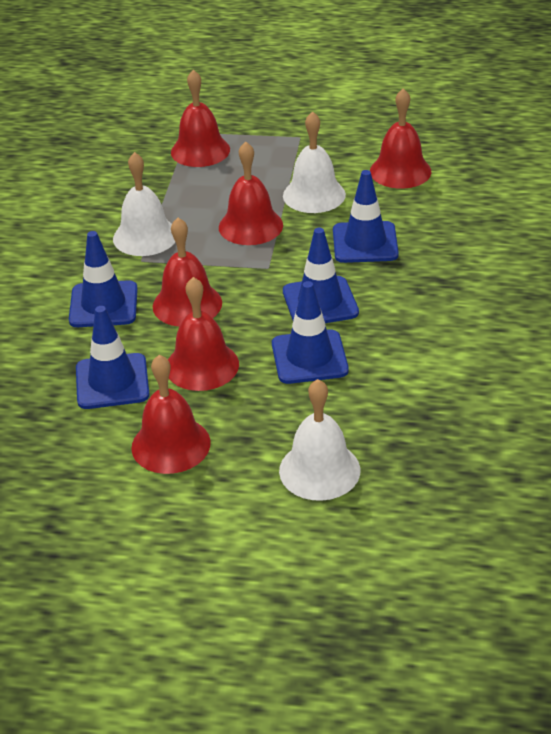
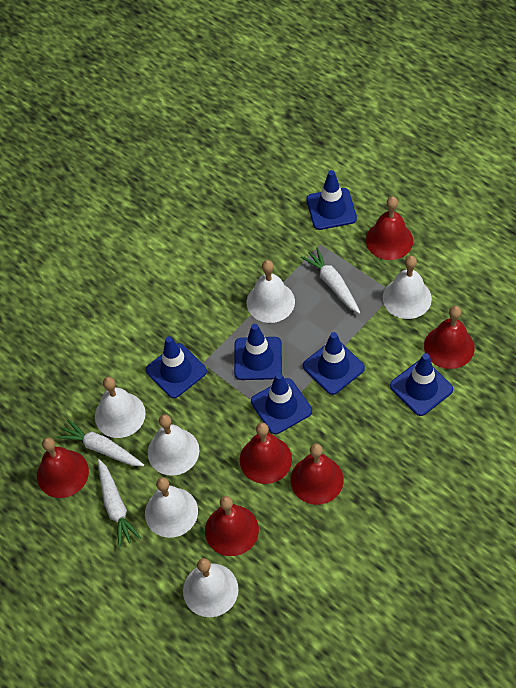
blue traffic cone: [69,231,138,327] [76,306,150,409] [272,281,349,384] [283,228,359,323] [333,170,399,263] = 5 -> [146,336,207,398] [234,324,282,380] [251,373,312,434] [303,332,365,395] [307,170,357,230] [390,353,453,416] = 6
white bell: [113,152,175,256] [279,379,361,501] [283,111,346,213] = 3 -> [95,377,146,438] [145,477,198,538] [148,414,199,476] [183,558,238,617] [247,260,295,323] [383,256,432,319] = 6
white carrot: none = 0 -> [57,419,144,466] [98,459,141,547] [301,247,360,314] = 3

